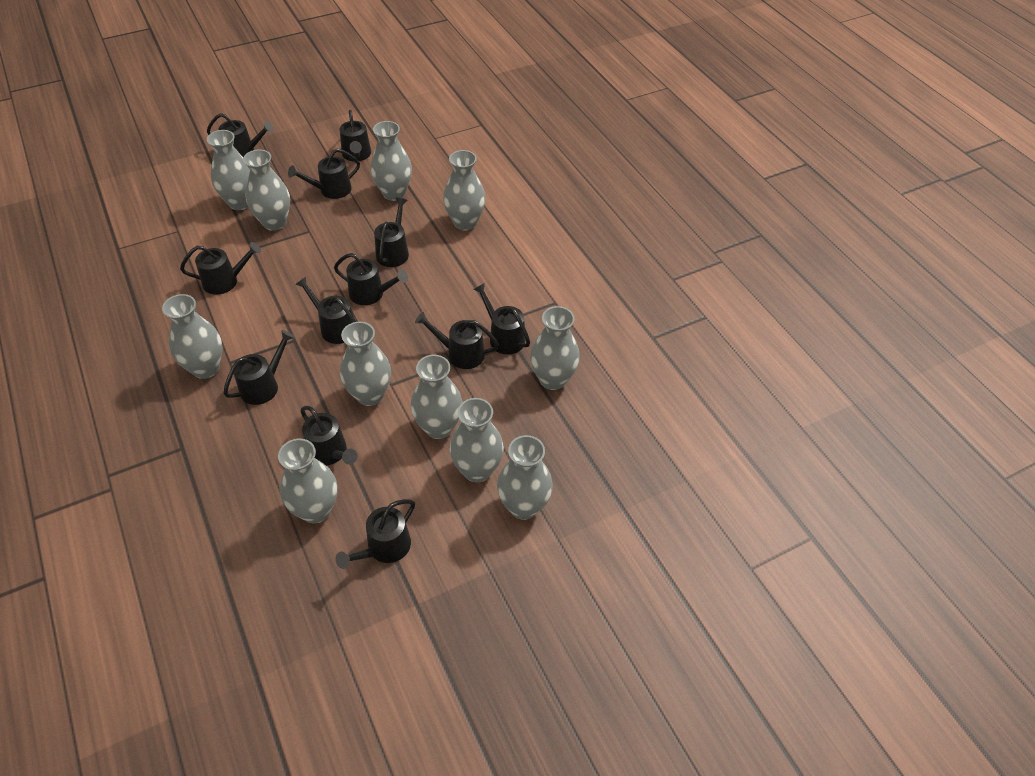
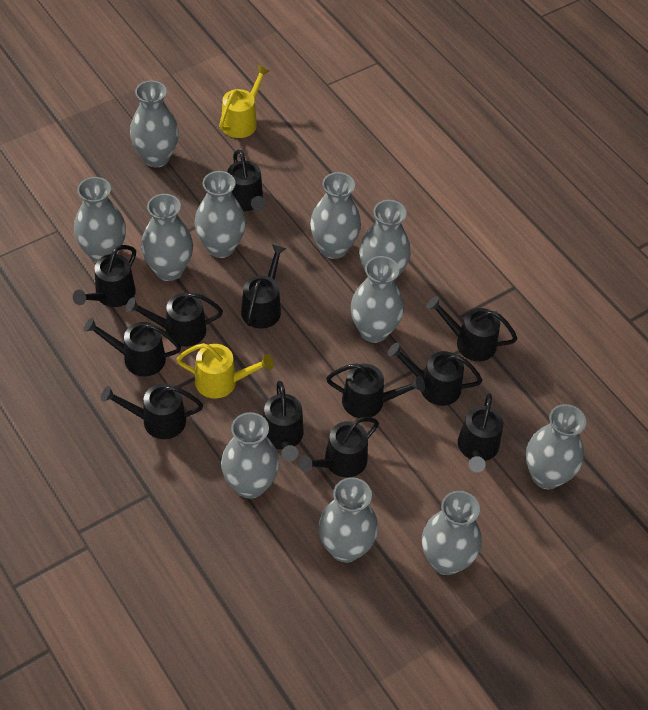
yellow watering can: none = 0 -> [177,343,274,399] [219,65,270,138] = 2

